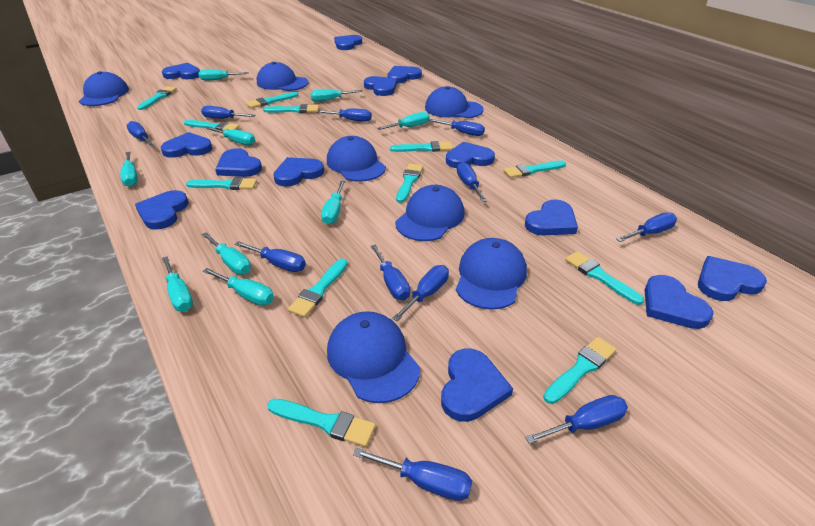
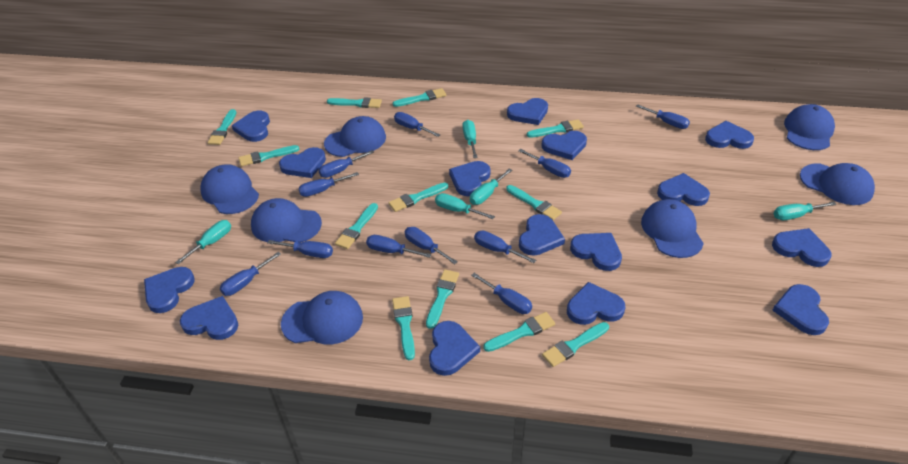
blue heart: [135,190,189,230] [161,132,212,158] [162,63,200,79] [215,148,262,177] [273,157,324,186] [334,35,362,50] [364,76,397,96] [387,66,422,83] [441,348,513,422] [446,142,495,168] [525,199,578,235] [645,275,713,329] [698,256,767,301] = 13 -> [144,267,194,313] [180,296,238,340] [232,111,270,142] [279,147,326,178] [429,321,480,376] [449,161,490,196] [507,98,548,125] [519,214,565,256] [541,131,587,160] [567,282,626,325] [570,233,622,271] [657,173,710,206] [705,121,754,149] [772,228,831,267] [772,284,829,335] = 15
turquoise screwdriver: [120,152,138,187] [162,256,193,312] [199,69,249,81] [201,232,251,275] [203,268,274,305] [206,127,255,145] [310,89,363,102] [321,181,345,225] [377,112,430,130] = 9 -> [175,220,231,265] [435,193,495,219] [462,120,478,158] [470,168,512,205] [774,202,837,220] = 5

